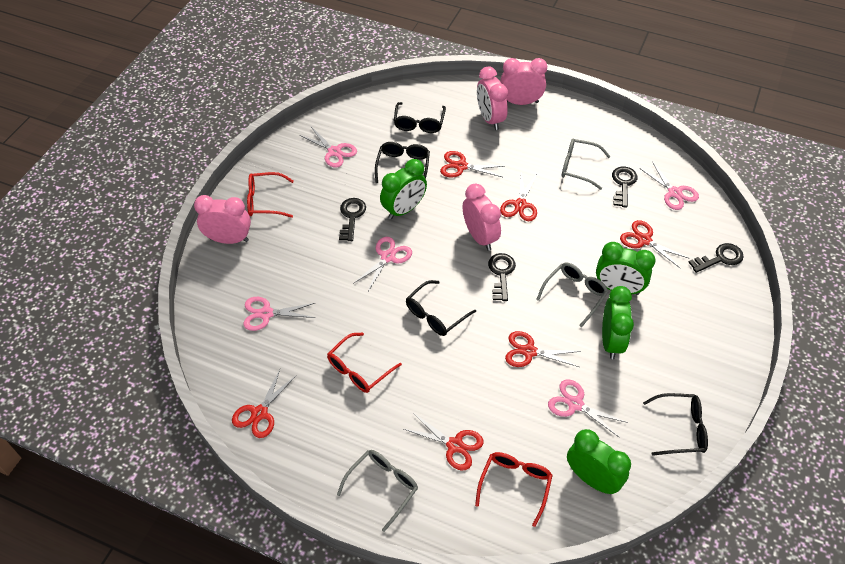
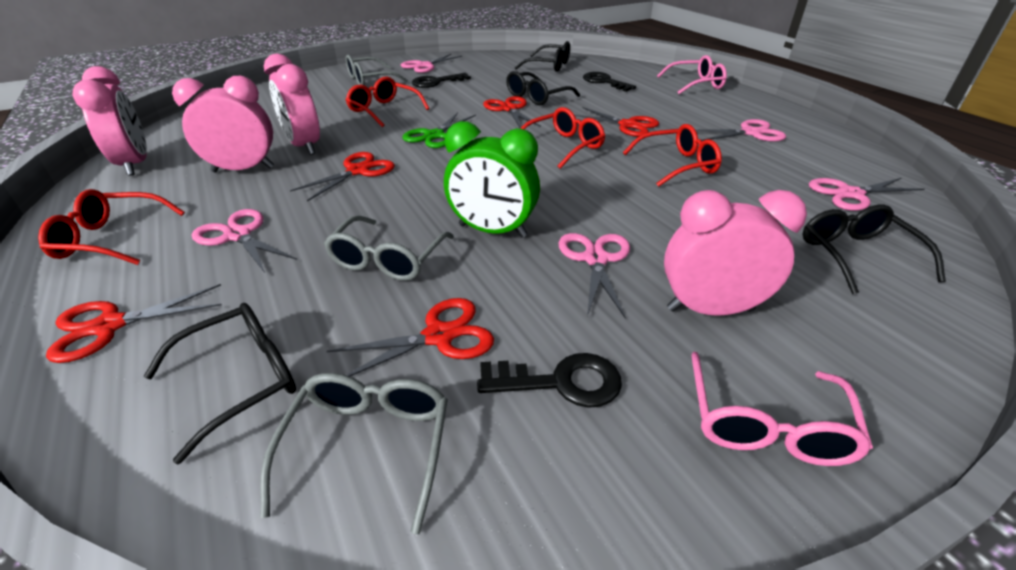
black key: [339,198,366,241] [488,253,516,301] [612,167,637,208] [688,243,744,273] = 4 -> [412,73,471,88] [477,353,622,408] [583,72,636,92] = 3
green clock: [380,159,427,219] [567,429,631,494] [596,242,655,295] [602,286,634,359] = 4 -> [444,121,540,237] = 1
green scissors: none = 0 -> [403,112,476,148] = 1
pink glasses: none = 0 -> [657,55,727,94] [691,352,873,466] = 2
red glasses: [247,172,294,218] [327,332,402,393] [475,452,553,527] = 3 -> [38,189,185,265] [346,77,429,127] [520,107,605,169] [623,124,722,187] = 4
red scissors: [232,369,297,438] [404,413,484,471] [440,151,504,177] [500,172,537,221] [505,331,581,367] [620,220,688,269] = 6 -> [46,284,222,363] [290,152,395,201] [327,298,494,377] [483,96,541,128] [574,107,659,137] = 5

